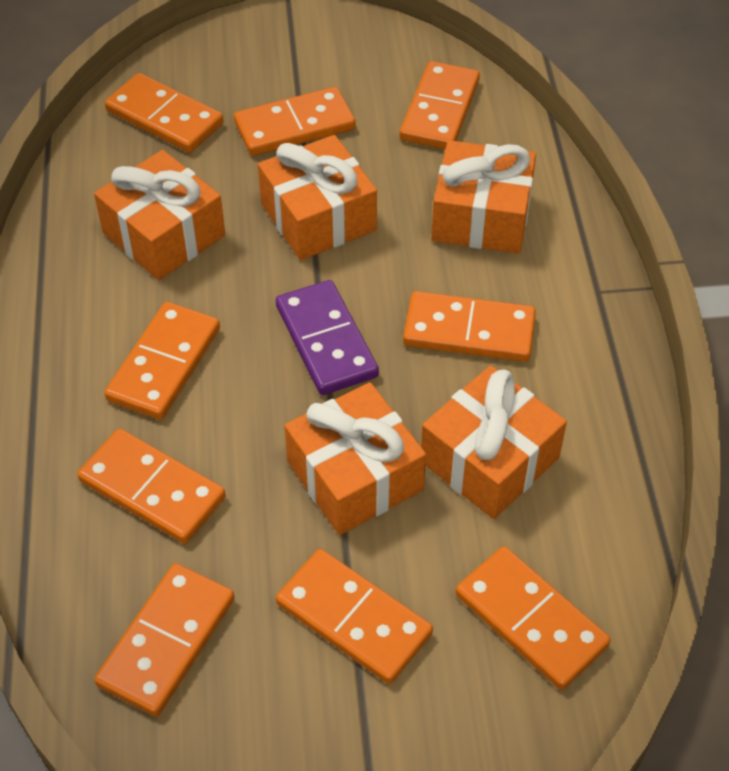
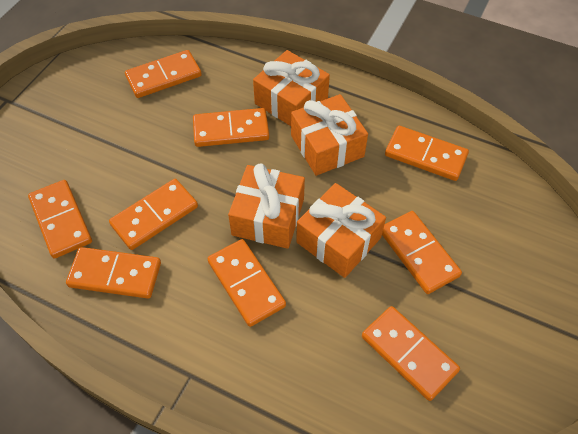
orange gift: [94,150,225,280] [258,135,377,260] [285,382,426,535] [421,365,567,519] [431,140,536,254] = 5 -> [228,163,305,249] [253,50,330,126] [291,94,368,176] [296,183,386,278] = 4
purple domino: [276,280,379,395] = 1 -> none = 0

